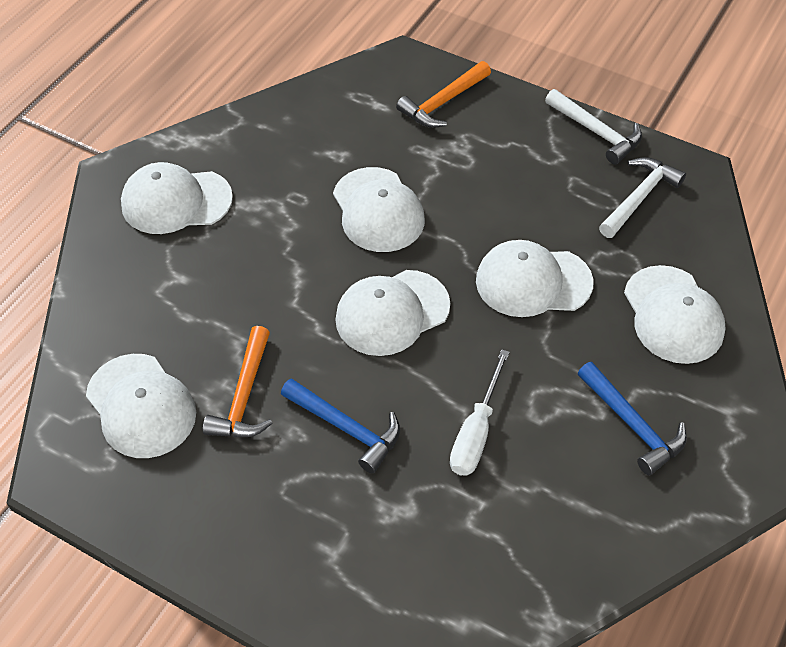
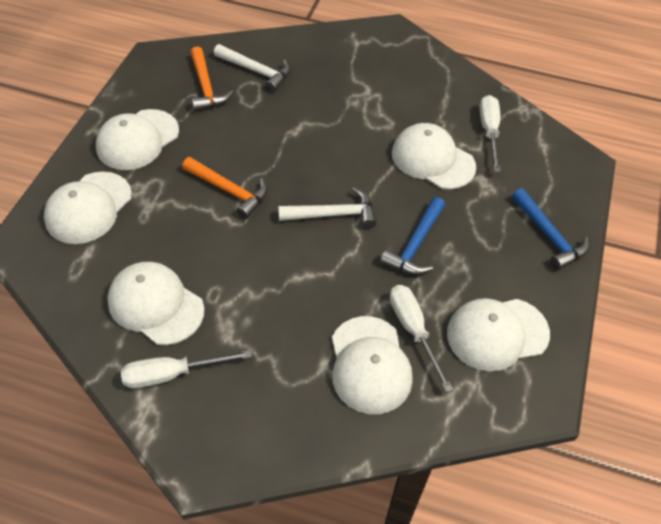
white screwdriver: [450,349,510,476] = 1 -> [121,350,252,388] [390,285,453,392] [480,95,501,172] = 3

